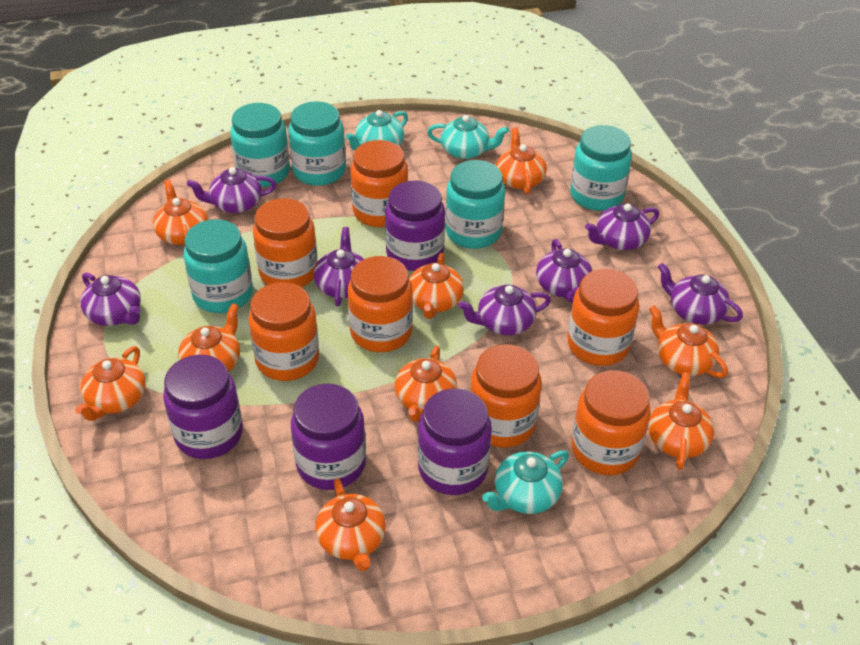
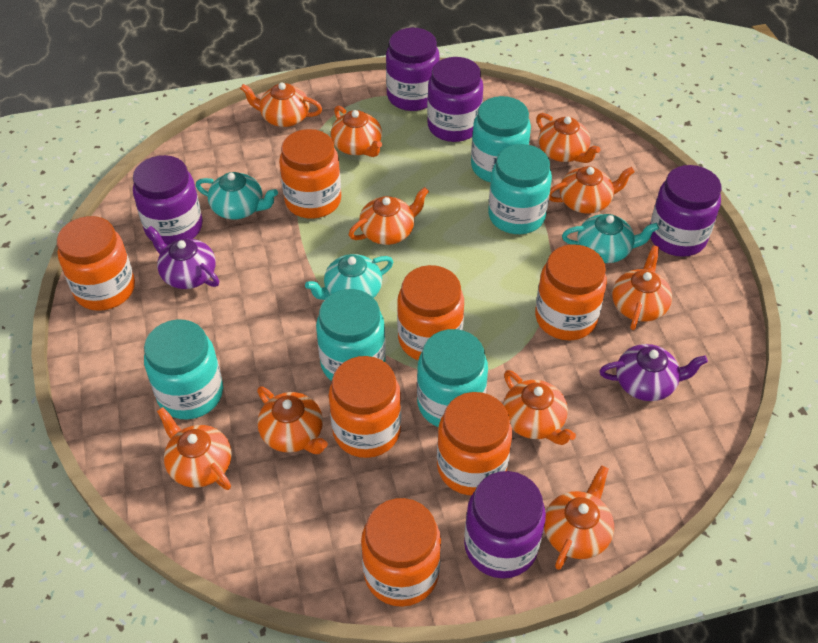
orange teapot: [75,346,146,421] [153,180,208,245] [178,303,240,372] [315,478,386,571] [395,346,457,422] [409,253,464,319] [496,127,547,194] [648,372,714,470] [649,305,728,378] = 9 -> [157,407,232,490] [240,83,322,127] [257,386,328,454] [331,106,382,157] [349,187,429,245] [503,370,576,445] [536,113,601,163] [544,465,614,570] [549,166,635,214] [612,246,672,330] = 10
purple jar: [163,355,243,459] [291,383,366,490] [385,180,445,271] [418,388,492,495] = 4 -> [133,155,203,245] [386,28,440,111] [427,57,483,142] [464,471,546,578] [650,165,721,257] = 5
purple teapot: [80,273,141,326] [187,167,276,213] [314,227,364,306] [458,285,551,335] [536,239,592,304] [585,203,659,250] [658,263,743,325] = 7 -> [147,226,219,289] [599,344,708,401] = 2

